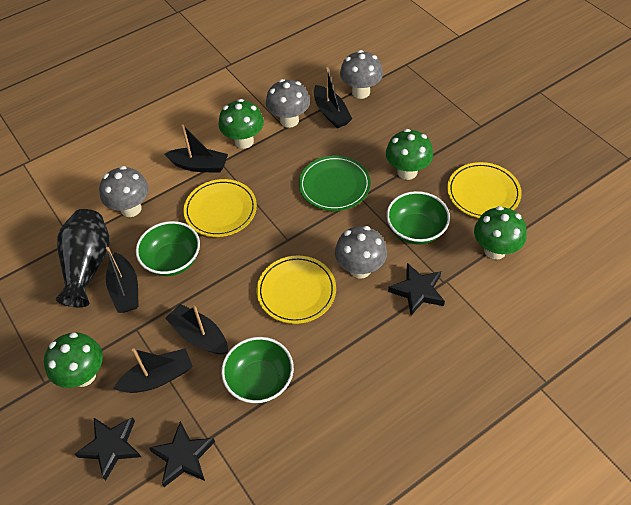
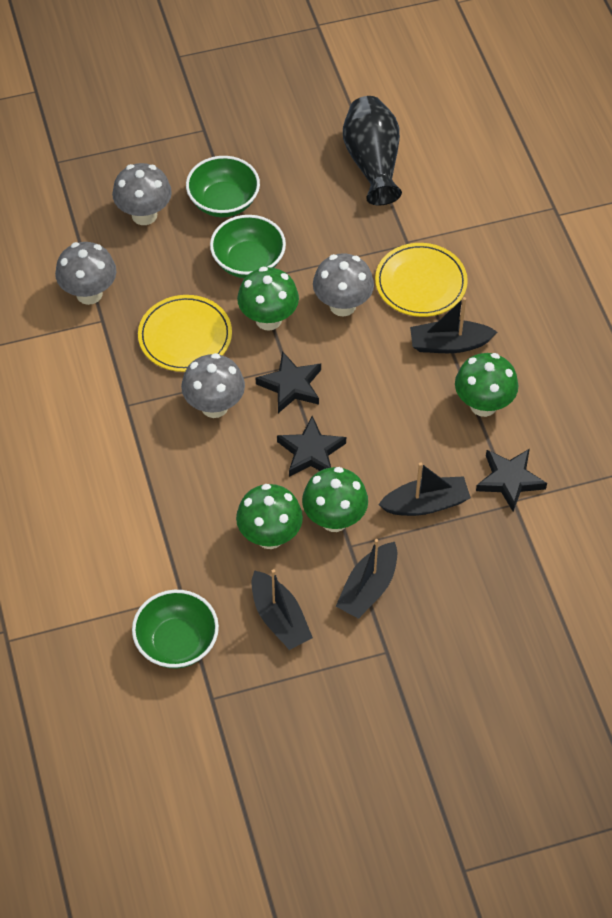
black boat: [106,247,139,313] [113,348,192,393] [164,124,228,173] [165,304,228,355] [314,67,352,128] = 5 -> [252,569,313,650] [336,539,397,619] [378,462,471,516] [410,297,498,353] = 4
green plate: [299,156,371,211] = 1 -> none = 0
yellow plate: [183,179,257,237] [257,256,336,324] [447,162,522,218] = 3 -> [138,295,232,372] [375,243,468,317] = 2

